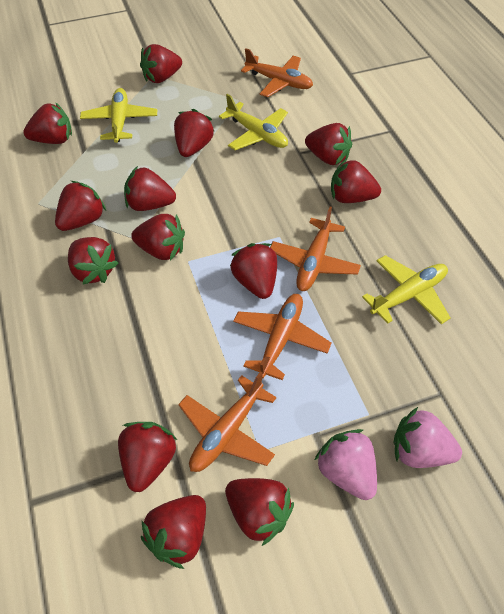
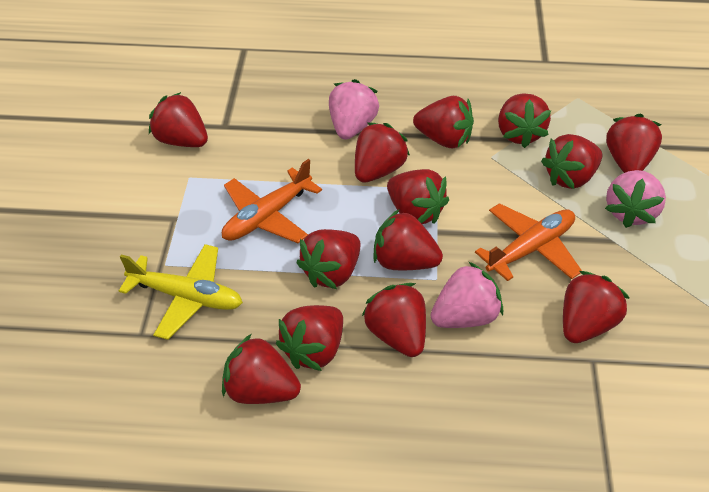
orange plane: [178,371,277,472] [233,294,332,380] [241,48,313,97] [270,207,361,291] = 4 -> [222,159,322,243] [475,203,582,281] = 2
pink strawberry: [314,429,377,500] [394,407,462,468] = 2 -> [329,79,379,140] [430,262,503,328] [605,170,666,228] = 3
yellow plane: [80,88,157,143] [219,94,288,150] [362,255,450,324] = 3 -> [119,244,243,340] = 1

